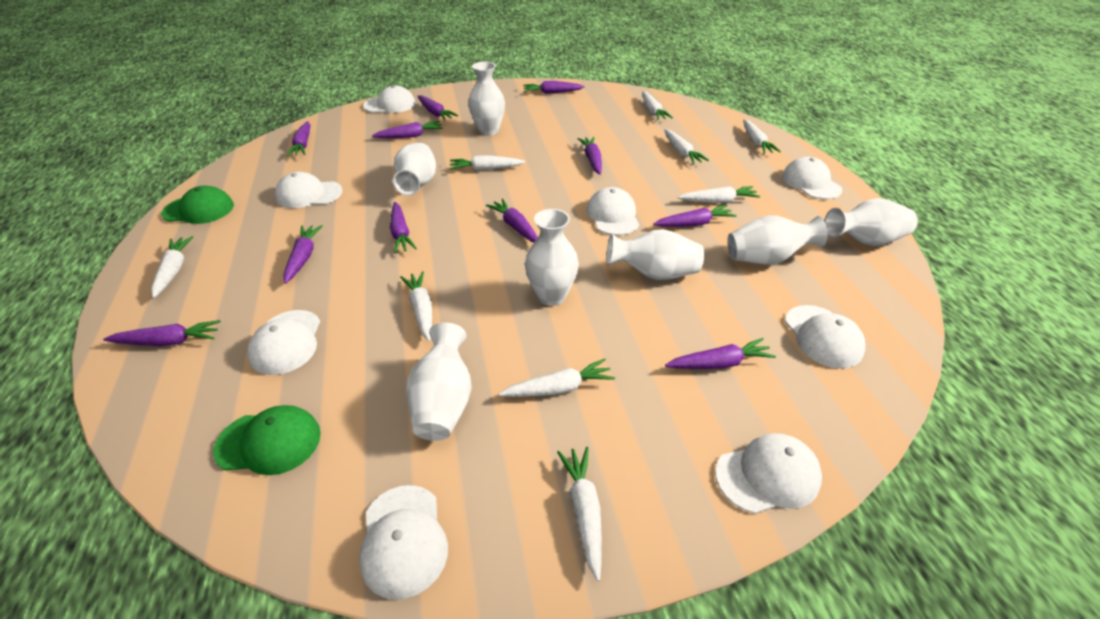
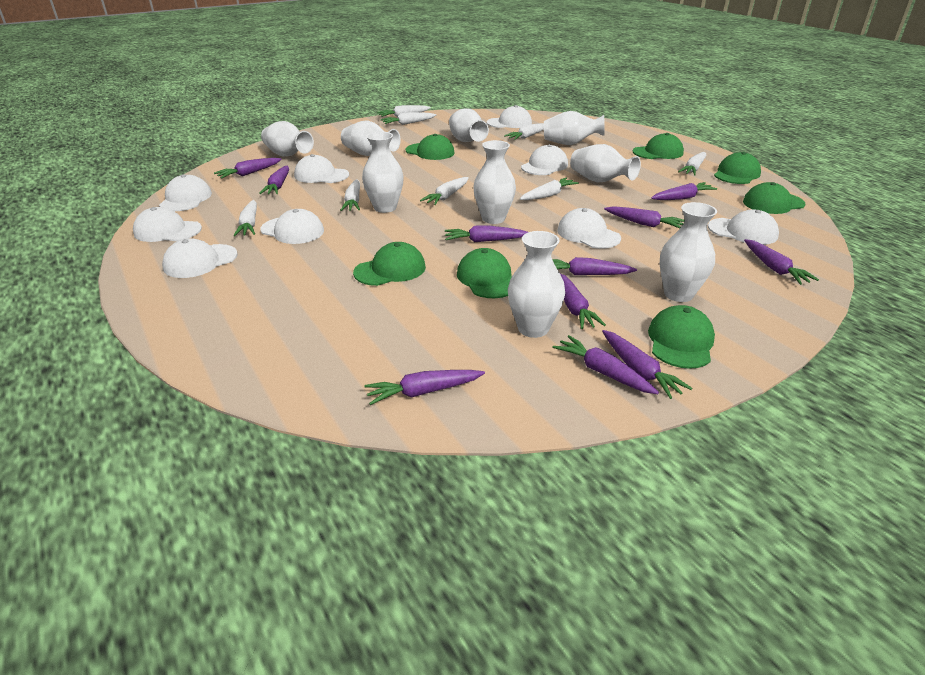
green cap: [162,186,234,224] [213,405,321,475] = 2 -> [353,242,426,286] [405,134,455,160] [457,248,511,298] [633,133,684,159] [648,305,715,369] [714,152,761,184] [743,182,805,214] = 7
white cap: [247,310,320,375] [275,172,342,208] [359,485,448,600] [363,85,416,113] [587,187,639,235] [715,433,822,514] [782,157,842,199] [785,305,865,368] = 8 -> [133,207,202,242] [159,174,212,211] [162,238,237,278] [260,209,324,244] [294,154,349,183] [487,105,532,128] [521,144,568,175] [557,208,621,249] [708,209,779,245] = 9
white carrot: [151,236,194,298] [400,271,432,341] [449,155,526,171] [499,359,615,397] [557,447,602,581] [642,91,673,120] [664,129,709,164] [678,186,760,203] [743,119,781,154] = 9 -> [233,200,257,236] [340,179,360,211] [377,105,431,117] [381,112,436,125] [420,177,469,205] [504,123,544,140] [520,178,579,200] [678,152,706,175] = 8
white vase: [393,143,436,196] [406,322,472,441] [468,61,505,136] [525,209,579,306] [607,229,704,280] [727,215,827,265] [824,198,918,246] = 7 -> [261,121,314,157] [341,120,401,156] [362,132,404,213] [449,108,489,142] [473,140,516,224] [508,231,565,338] [544,111,605,145] [570,144,641,182] [660,202,717,302] = 9

